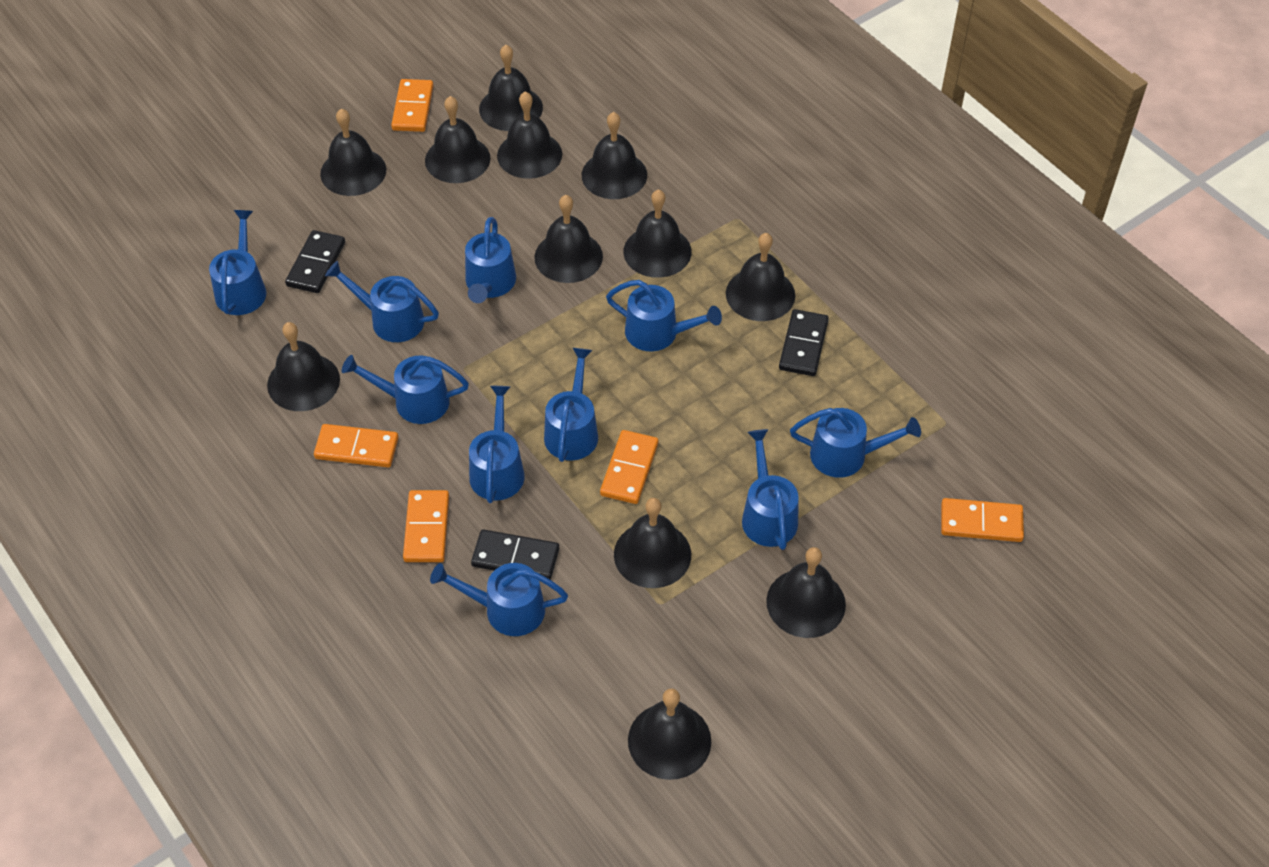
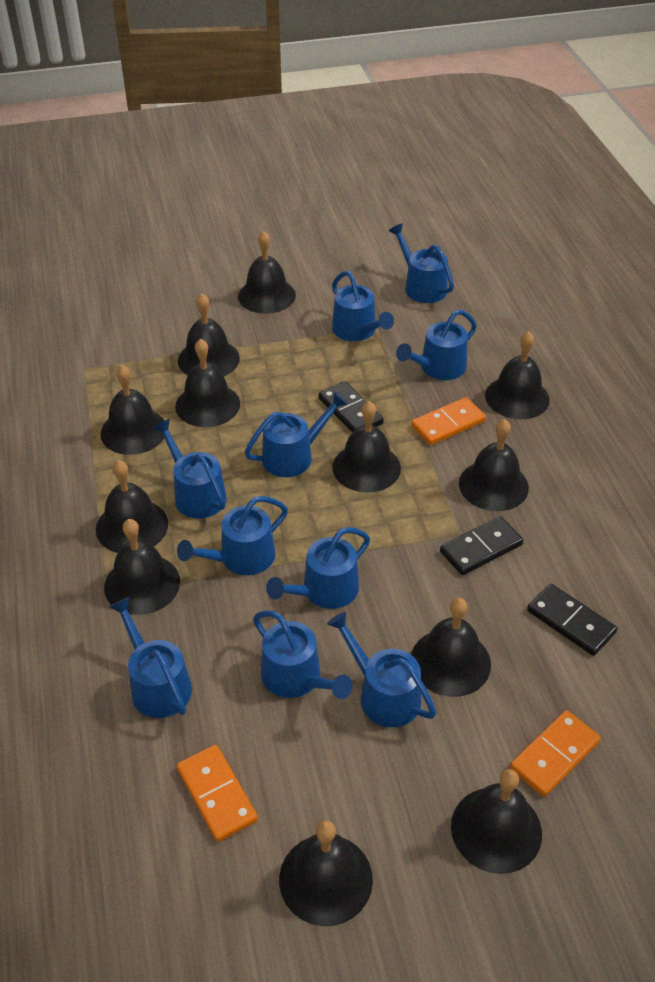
orange domino: [314,424,399,467] [391,79,434,132] [403,490,449,562] [600,430,658,504] [941,498,1024,542] = 5 -> [177,745,258,842] [411,397,486,445] [510,710,601,797] = 3

